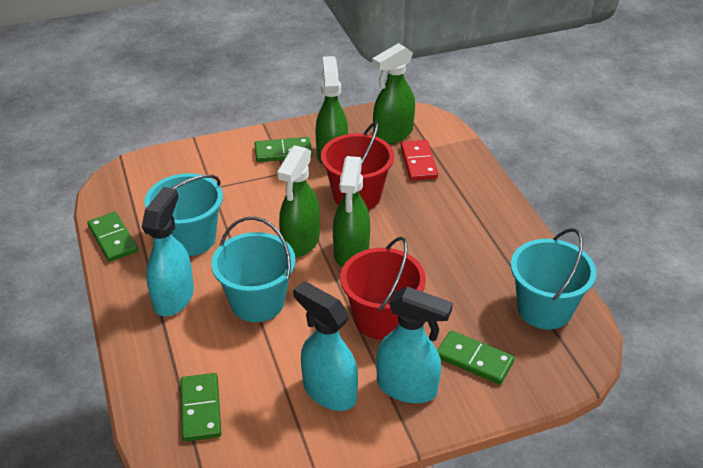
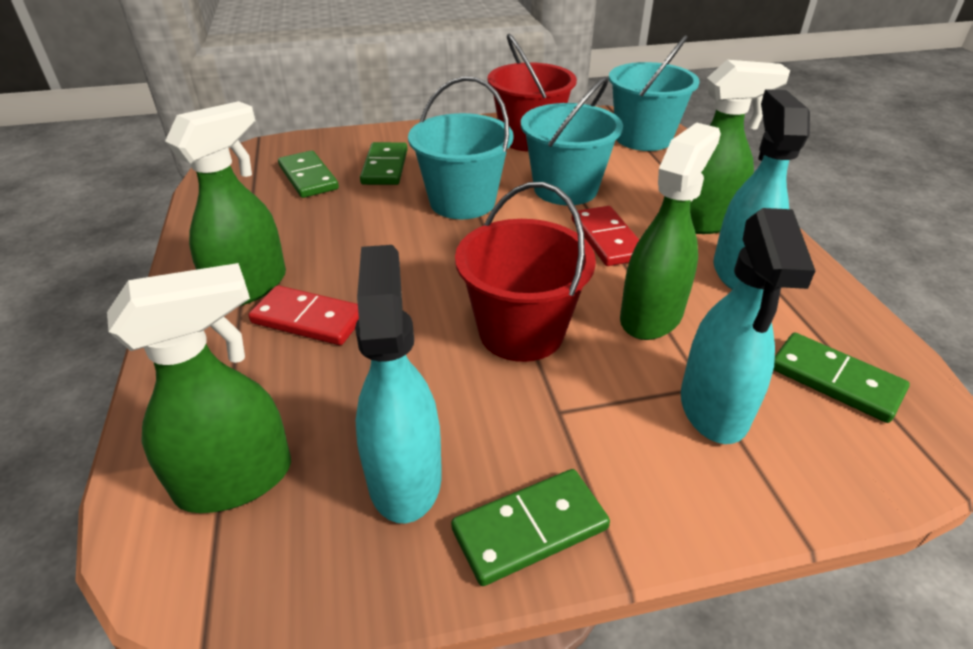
red domino: [401,140,438,180] = 1 -> [248,285,359,345] [572,206,639,266] = 2

